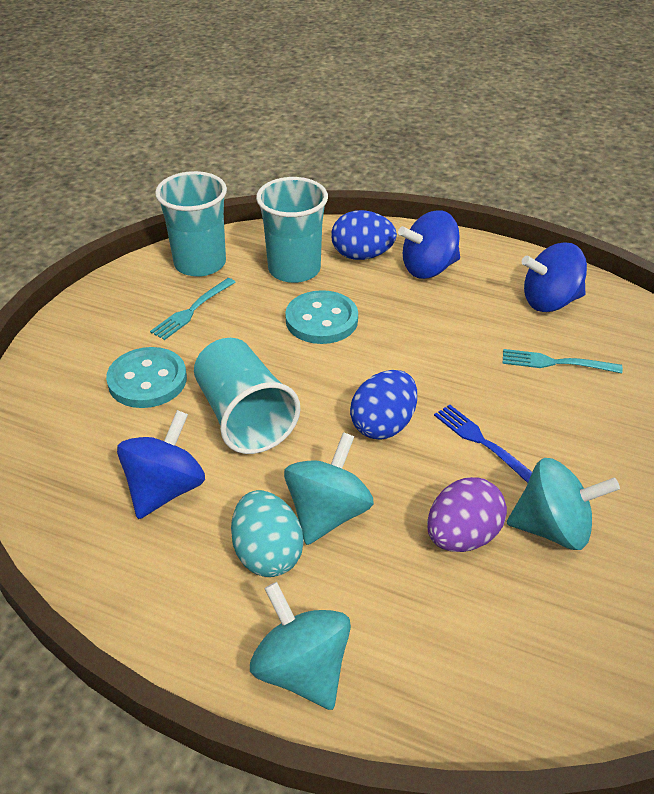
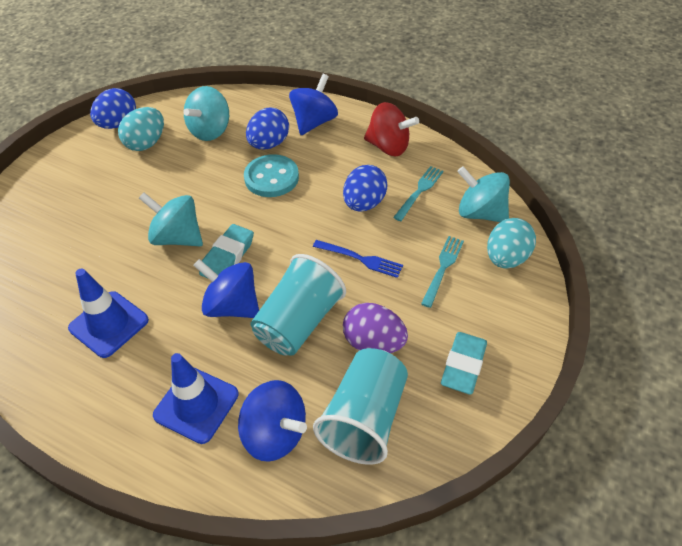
blue egg: [331,210,397,260] [350,370,417,440] = 2 -> [90,88,136,129] [246,108,289,149] [343,165,387,211] = 3
blue traffic cone: none = 0 -> [68,269,149,358] [153,353,239,444] = 2
red spinning top: none = 0 -> [364,102,419,156] = 1
turquoise button: [106,347,187,408] [285,290,358,344] = 2 -> [244,154,299,197] = 1
turquoise cup: [155,171,227,277] [194,338,301,454] [256,177,328,283] = 3 -> [251,254,346,356] [313,348,408,465] = 2
turquoise egg: [231,490,303,577] = 1 -> [118,107,164,151] [487,218,536,269] = 2
turquoise eraser: none = 0 -> [199,224,254,278] [441,332,487,395] = 2

